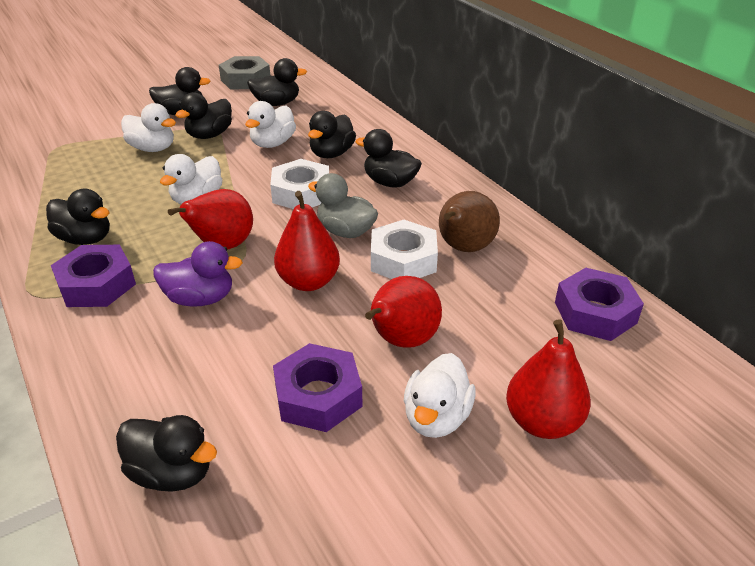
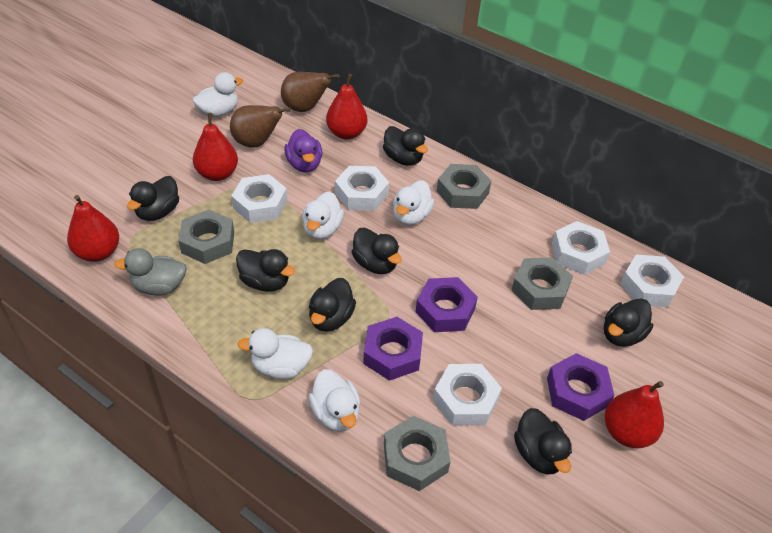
brown pear: [439,191,500,252] = 1 -> [230,105,291,147] [281,72,340,112] = 2
grey nut: [219,56,270,89] = 1 -> [178,210,234,264] [384,416,450,491] [437,164,491,209] [512,257,573,310] = 4
white duck: [121,103,176,152] [160,154,222,204] [245,101,296,148] [404,353,476,438] = 4 -> [192,72,243,117] [238,328,313,379] [302,192,344,239] [308,369,360,432] [393,180,434,225] = 5
white nut: [270,159,329,209] [371,220,438,279] = 2 -> [231,174,287,223] [335,166,389,211] [433,364,502,426] [552,221,610,275] [620,255,684,307] = 5

